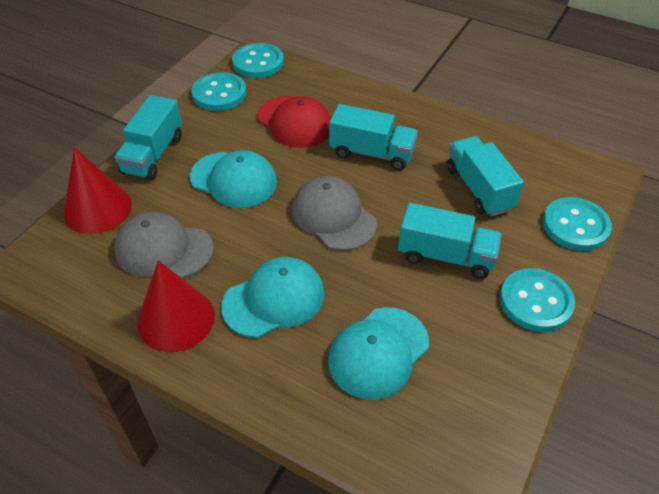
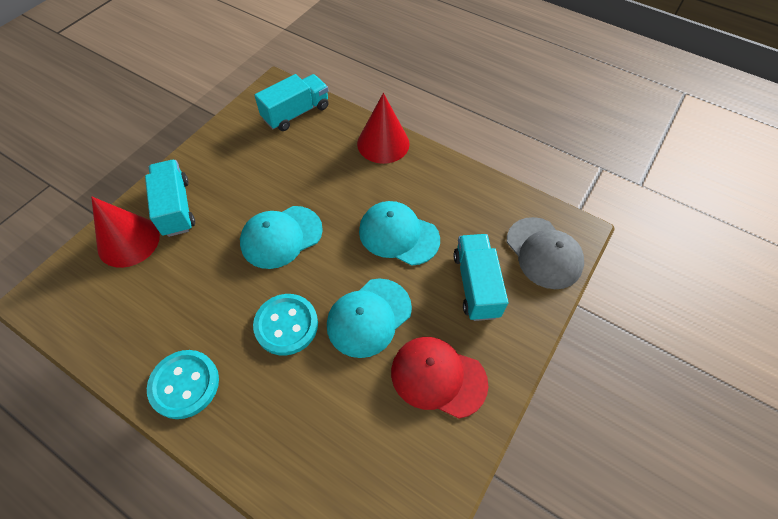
grey cap: [114,212,214,278] [292,176,377,251] = 2 -> [507,217,584,289] = 1
turquoise button: [192,72,247,111] [232,43,284,78] [500,268,575,332] [542,197,612,251] = 4 -> [147,350,219,419] [253,294,318,355] = 2
turquoise truck: [114,95,182,180] [329,104,418,170] [398,203,502,279] [447,136,524,216] = 4 -> [145,160,195,237] [255,74,329,131] [453,234,508,321] = 3

